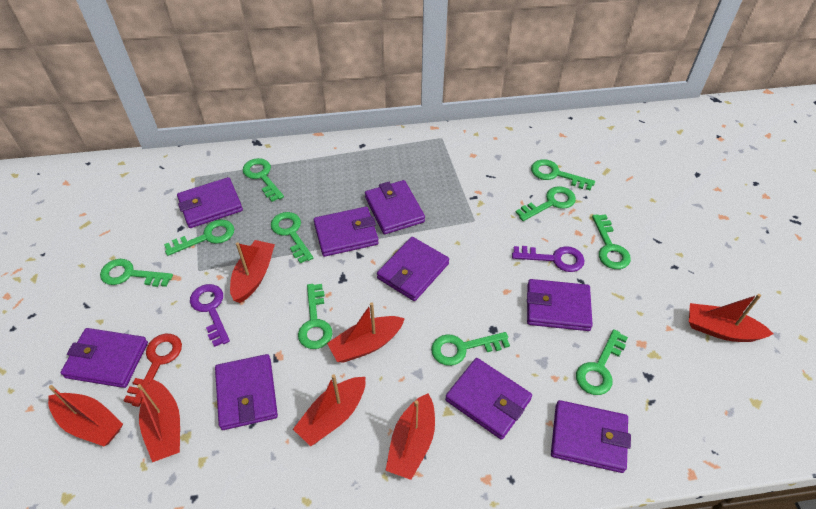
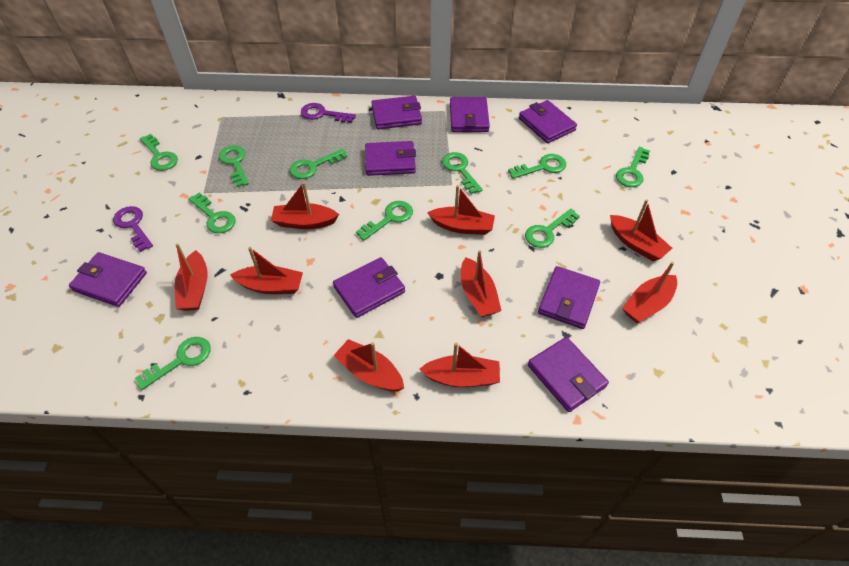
purple wallet: [60,328,148,388] [177,177,243,228] [215,354,278,430] [314,207,379,257] [365,180,425,234] [377,237,449,301] [445,358,532,440] [527,279,593,331] [551,400,631,473] = 9 -> [69,252,147,307] [333,257,405,318] [365,141,416,176] [371,96,422,129] [450,97,490,132] [519,100,577,143] [528,337,609,412] [538,266,600,329] = 8
red boat: [48,385,123,446] [137,379,180,462] [230,240,275,303] [293,374,365,447] [327,302,405,363] [385,394,435,480] [689,294,773,342] = 7 -> [175,243,208,311] [230,247,303,294] [271,182,339,229] [333,339,404,391] [419,343,500,387] [427,185,495,235] [461,250,502,317] [610,199,672,261] [622,262,677,323] = 9
red key: [124,334,182,407] = 1 -> none = 0

